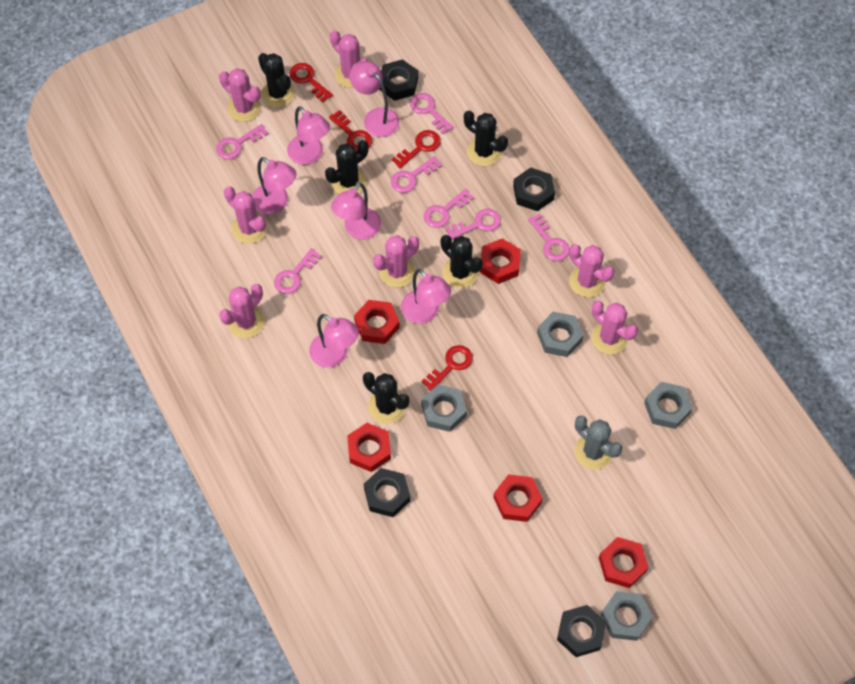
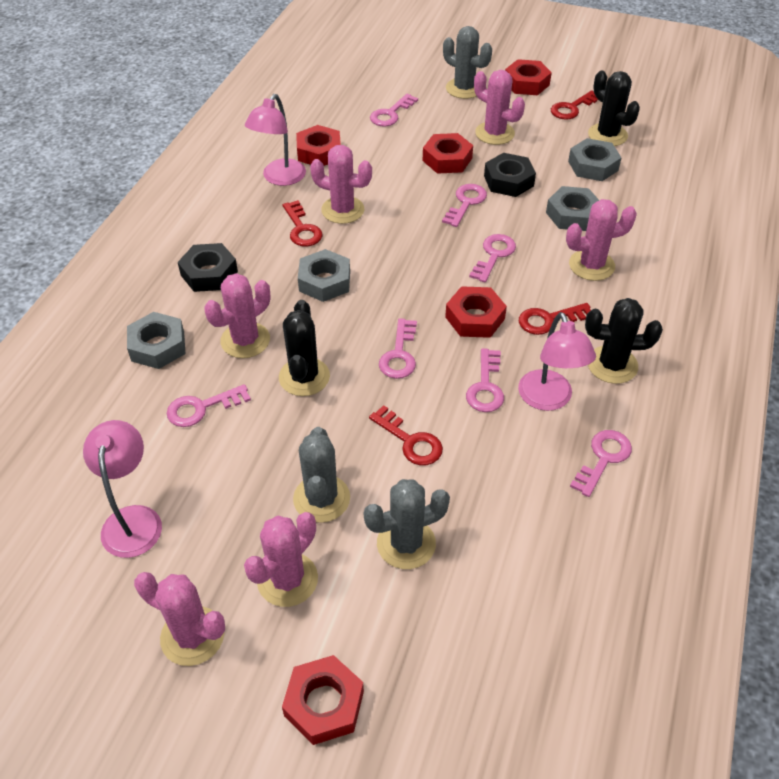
black cactus: [258,53,295,107] [325,140,369,194] [363,372,409,424] [440,235,483,288] [464,111,508,166] = 5 -> [279,300,330,396] [585,298,663,384] [588,71,640,146] = 3
black nut: [364,468,410,517] [379,59,418,101] [513,168,555,211] [557,605,606,657] = 4 -> [178,243,238,292] [484,153,536,197] = 2
grey cactus: [574,416,622,470] = 1 -> [293,427,350,523] [364,479,450,569] [443,26,492,99] = 3
pink cactus: [219,68,261,122] [219,284,265,338] [224,186,267,244] [330,30,369,88] [373,235,419,287] [569,244,614,297] [591,301,638,354] = 7 -> [134,572,225,666] [204,273,271,358] [244,512,318,607] [310,145,372,224] [474,70,525,145] [566,199,637,281] = 6
pink lamp: [252,157,297,215] [287,106,330,165] [309,314,359,368] [331,183,381,240] [350,61,400,137] [401,269,451,324] = 6 -> [83,420,162,558] [245,94,306,186] [518,312,596,411] = 3

